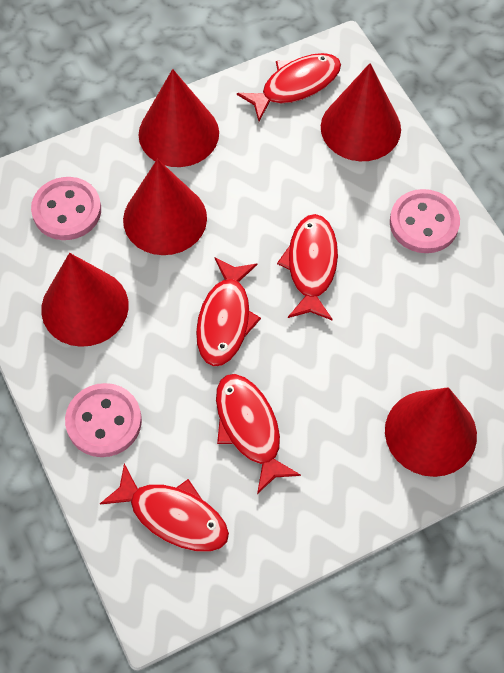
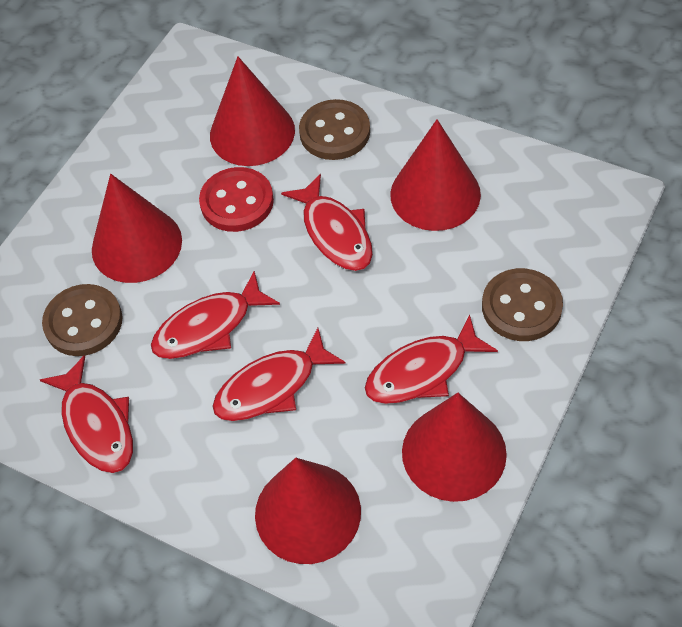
brown button: none = 0 -> [42,284,123,356] [299,99,370,160] [482,268,563,341] = 3
pink button: [31,177,101,240] [65,383,142,457] [390,189,460,253] = 3 -> none = 0
red button: none = 0 -> [199,167,274,232] = 1

